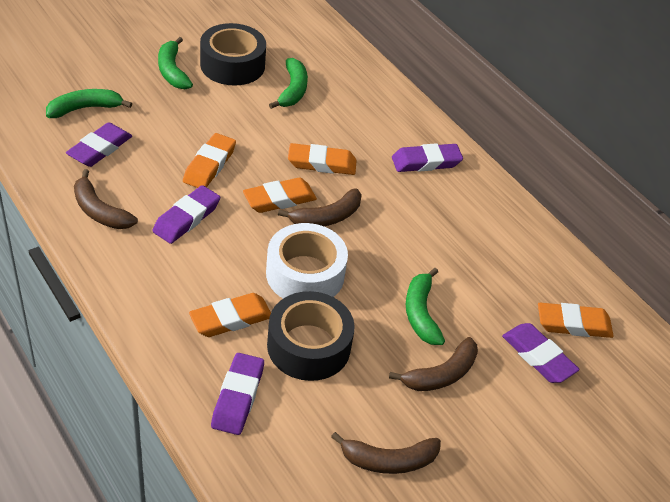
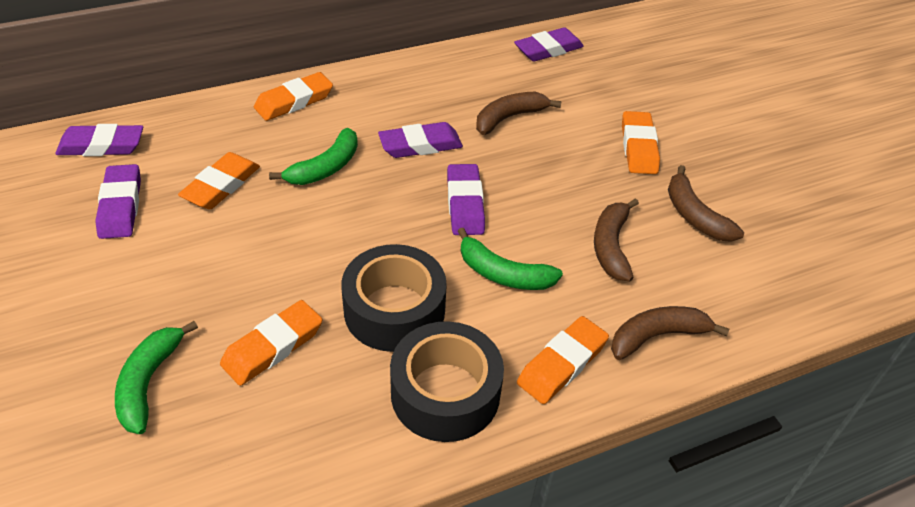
green banana: [46,89,132,118] [158,37,193,89] [269,58,308,109] [406,268,445,345] = 4 -> [115,321,198,434] [269,128,358,185] [458,228,563,290] = 3
white tape: [266,223,348,298] = 1 -> none = 0

